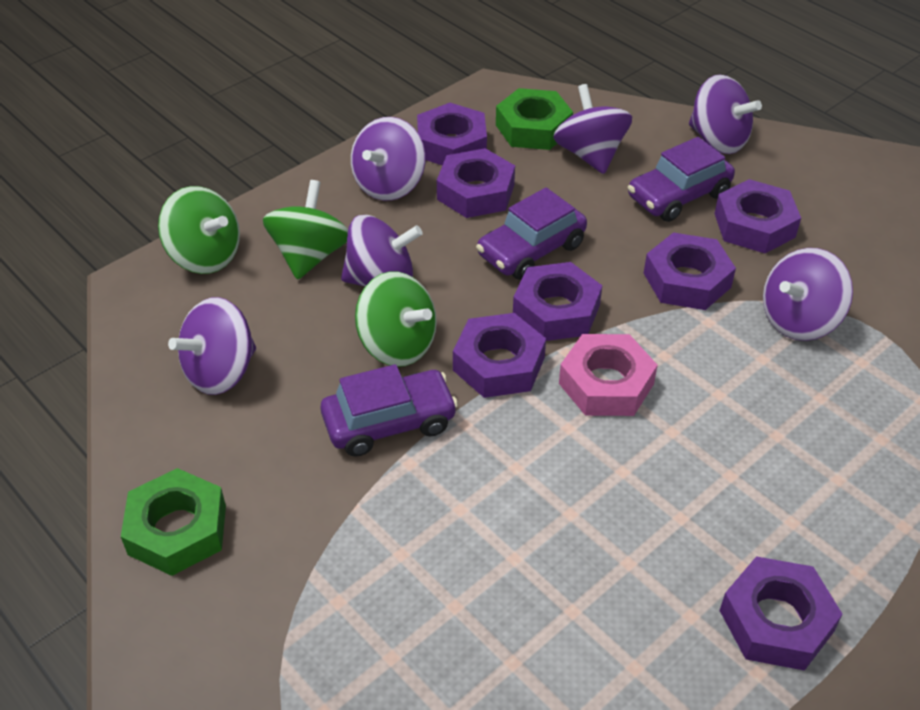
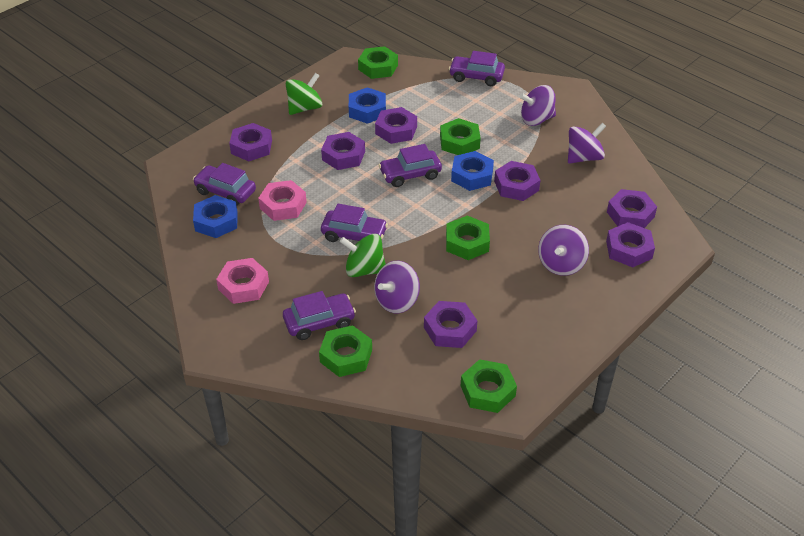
blue nut: none = 0 -> [193,195,238,238] [349,87,386,124] [451,151,494,191] = 3
green nut: [121,468,226,576] [496,88,573,150] = 2 -> [319,325,372,377] [358,46,398,79] [440,118,481,155] [446,216,490,260] [461,359,517,413] = 5
green spinning top: [158,186,240,274] [263,180,348,280] [355,272,437,367] = 3 -> [286,73,322,115] [340,234,385,277] = 2
pink nut: [559,334,658,416] = 1 -> [216,258,269,304] [258,180,307,221] = 2
purple car: [321,364,458,457] [476,187,587,280] [628,137,735,222] = 3 -> [193,163,256,206] [283,291,356,340] [321,204,388,242] [379,144,442,187] [449,51,505,86] = 5
purple spinning top: [168,297,256,395] [341,215,423,286] [351,117,426,201] [553,84,632,174] [689,74,762,154] [763,248,853,341] = 6 -> [374,261,420,313] [519,85,556,126] [538,225,589,276] [568,123,606,164] = 4

